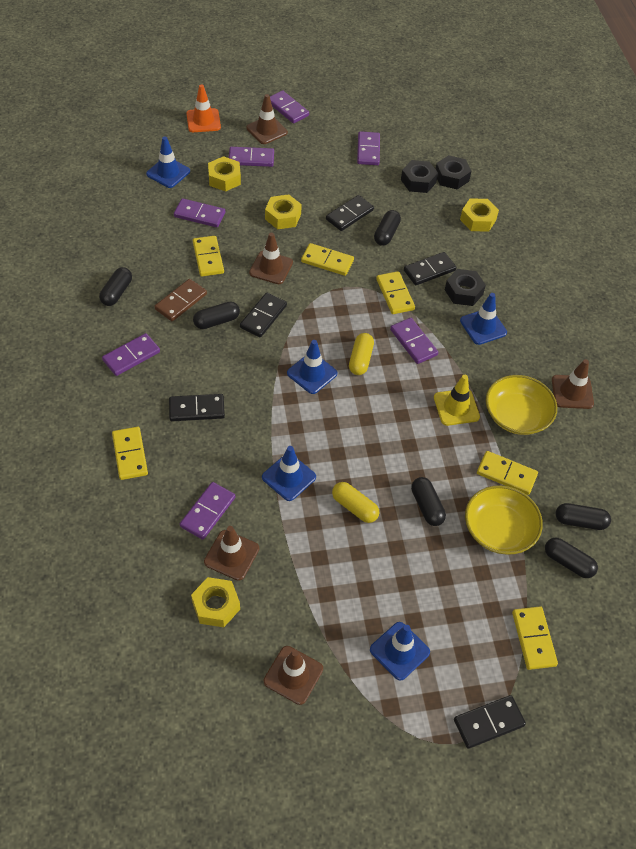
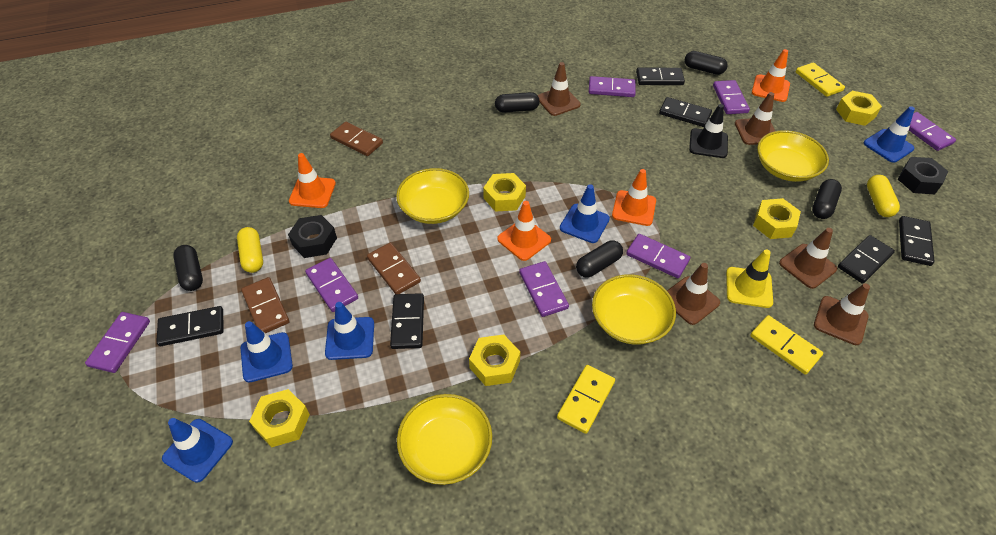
black capsule: [99,267,132,306] [193,302,240,329] [374,210,401,246] [411,477,446,526] [545,538,598,578] [556,503,611,530] = 6 -> [173,245,203,291] [495,92,540,113] [576,240,623,277] [685,51,728,75] [812,179,842,219] = 5
black domino: [169,394,225,421] [240,292,287,337] [326,195,374,231] [404,252,457,285] [454,695,526,749] = 5 -> [156,306,223,346] [390,293,424,349] [636,67,685,85] [659,97,712,127] [838,235,895,284] [899,216,935,266] = 6
black nut: [401,160,438,193] [436,155,471,189] [445,269,486,306] = 3 -> [288,215,337,258] [898,157,948,194] = 2
black traffic cone: none = 0 -> [689,104,728,158] = 1
brown domino: [154,279,207,321] = 1 -> [241,277,289,333] [330,122,383,156] [367,243,421,294] = 3
orange traffic cone: [186,84,221,132] = 1 -> [289,153,336,208] [497,201,551,261] [612,169,656,226] [752,49,790,102] = 4
yellow bowl: [465,485,543,555] [486,375,557,435] = 2 -> [396,168,469,224] [397,394,492,485] [592,274,676,345] [757,130,829,182] = 4
yellow domino: [112,427,148,480] [193,236,224,277] [301,243,354,276] [376,271,415,314] [477,451,538,495] [512,606,558,670] = 6 -> [557,365,615,434] [750,315,823,374] [796,63,845,97] = 3
yellow nut: [191,577,240,627] [208,156,241,191] [265,194,302,230] [460,198,499,231] = 4 -> [249,389,310,448] [469,335,520,386] [483,173,526,212] [753,198,801,239] [836,91,882,126] = 5

